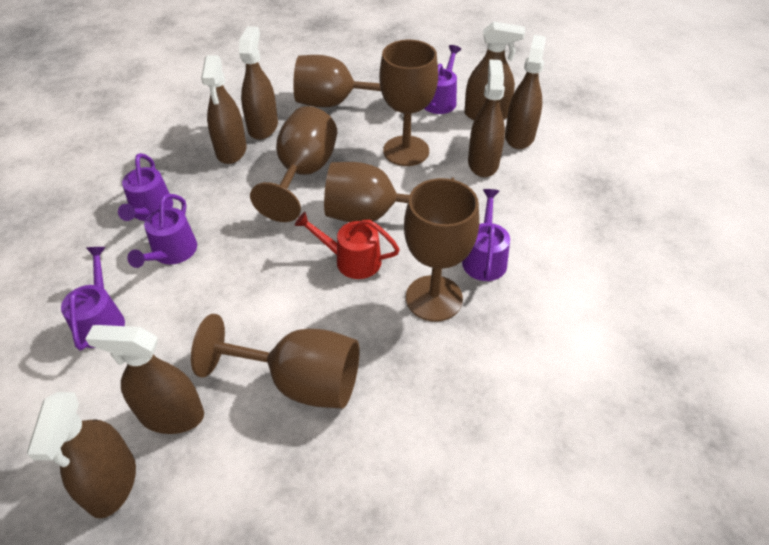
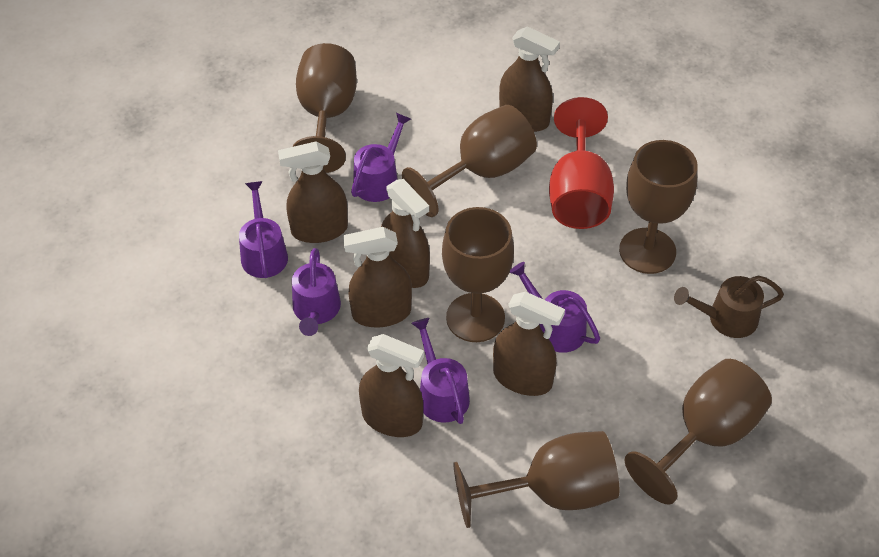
brown spray bottle: [27,392,136,518] [85,325,204,434] [201,55,247,164] [239,26,278,140] [464,21,525,120] [468,59,505,177] [505,35,546,149] = 7 -> [278,141,348,243] [343,227,412,328] [359,334,424,437] [381,179,430,288] [493,291,565,396] [499,26,560,132] = 6
brown watering can: none = 0 -> [674,275,784,338] = 1
red goblet: none = 0 -> [549,97,614,229] = 1
red watering can: [295,212,400,279] = 1 -> none = 0

